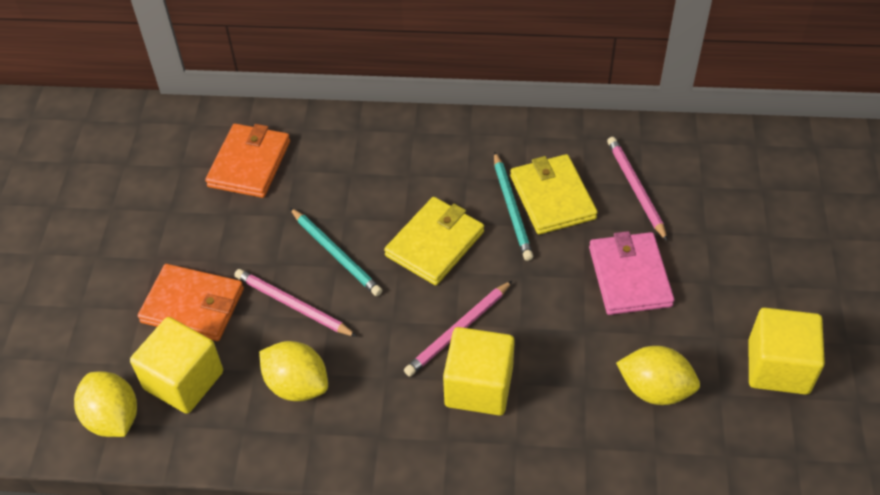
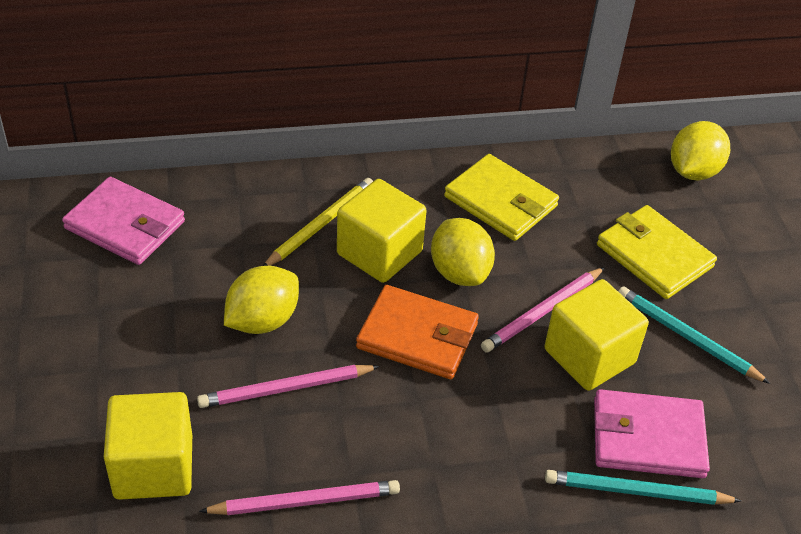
orange wallet: [138,264,244,341] [205,124,290,198] = 2 -> [356,285,479,379] = 1
pink wallet: [589,231,674,315] = 1 -> [62,177,185,265] [594,389,710,478] = 2
yellow pencil: none = 0 -> [263,178,373,266] = 1

